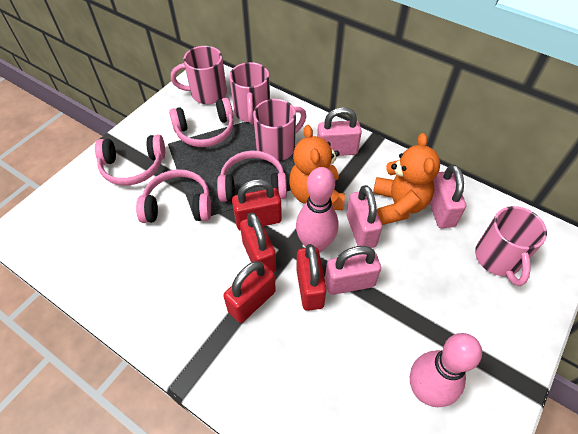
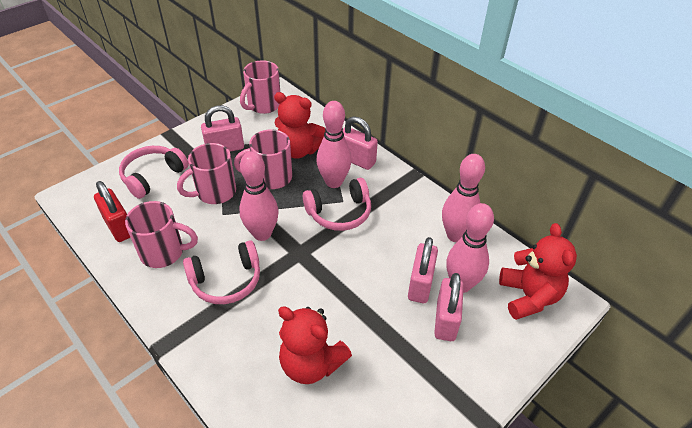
orange teddy bear: [289,125,345,210] [373,133,440,225] = 2 -> none = 0
pink bowling pin: [296,167,338,253] [410,333,482,407] = 2 -> [239,151,279,241] [317,101,352,188] [442,154,485,242] [446,203,494,293] = 4
pink headphones: [95,134,165,185] [136,169,211,223] [169,98,234,147] [217,151,287,202] = 4 -> [119,146,189,199] [183,240,260,304] [303,178,371,231] = 3
red padlock: [223,261,276,323] [232,179,282,231] [240,212,276,272] [296,244,327,311] = 4 -> [94,181,131,242] = 1
red teddy bear: none = 0 -> [274,92,325,159] [278,306,352,384] [499,223,577,320] = 3

